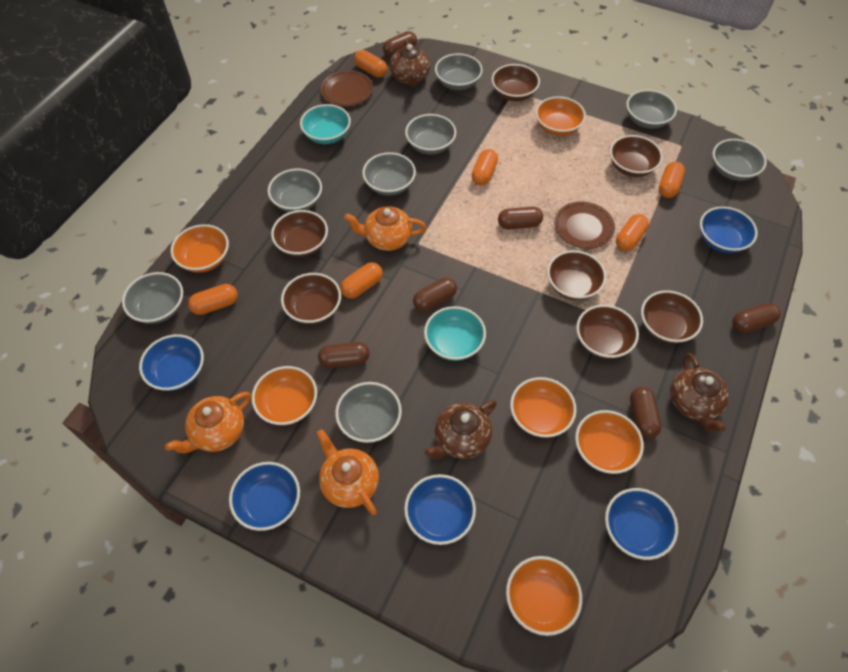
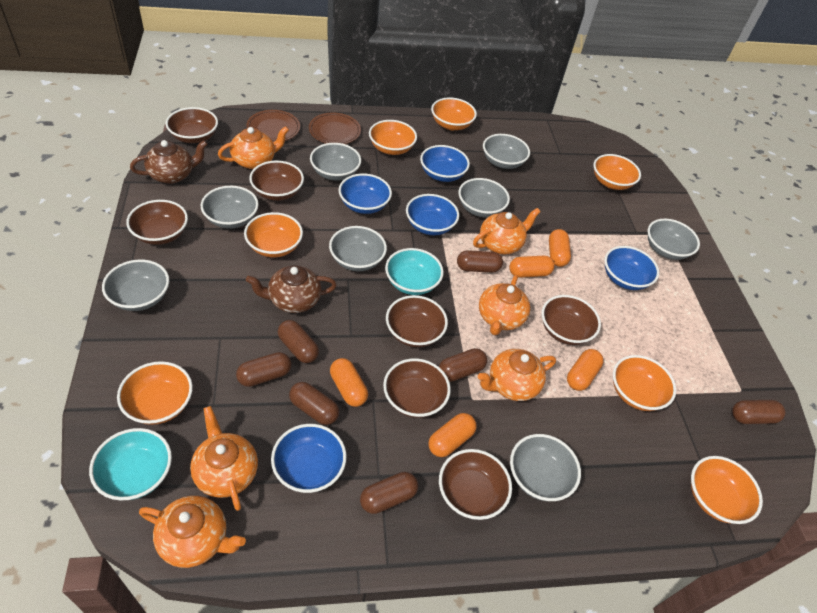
brown capsule: [318,342,370,368] [383,31,417,57] [413,277,457,312] [498,207,543,229] [630,387,662,438] [732,303,781,333] = 6 -> [236,352,291,387] [278,320,319,363] [289,382,339,425] [360,472,418,514] [439,348,487,382] [457,250,503,272] [732,400,786,424] = 7
brown teapot: [390,39,430,87] [424,400,497,459] [670,353,729,432] = 3 -> [130,140,208,184] [246,265,337,313] = 2
orange bowl: [171,224,229,272] [252,366,317,425] [506,556,582,636] [510,377,577,438] [535,96,586,136] [575,410,644,474] = 6 -> [117,361,193,425] [244,212,303,257] [369,120,417,155] [431,97,477,130] [593,154,641,190] [613,355,676,411] [691,456,763,524] = 7
orange capsule: [188,284,238,315] [340,262,383,299] [354,50,387,78] [471,149,498,185] [616,214,649,251] [659,161,685,198] = 6 -> [330,358,368,407] [429,413,477,457] [509,256,554,278] [549,229,571,267] [567,349,604,391] = 5
orange teapot: [165,392,251,454] [317,429,379,515] [344,206,426,251] = 3 -> [139,496,246,568] [190,406,258,511] [218,126,289,169] [473,208,541,254] [478,349,556,401] [479,275,530,335] = 6

